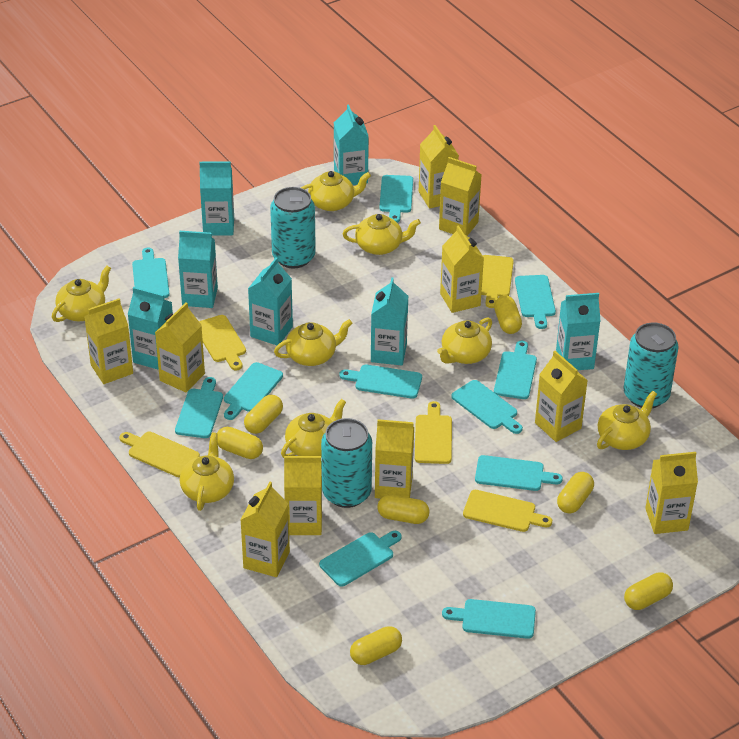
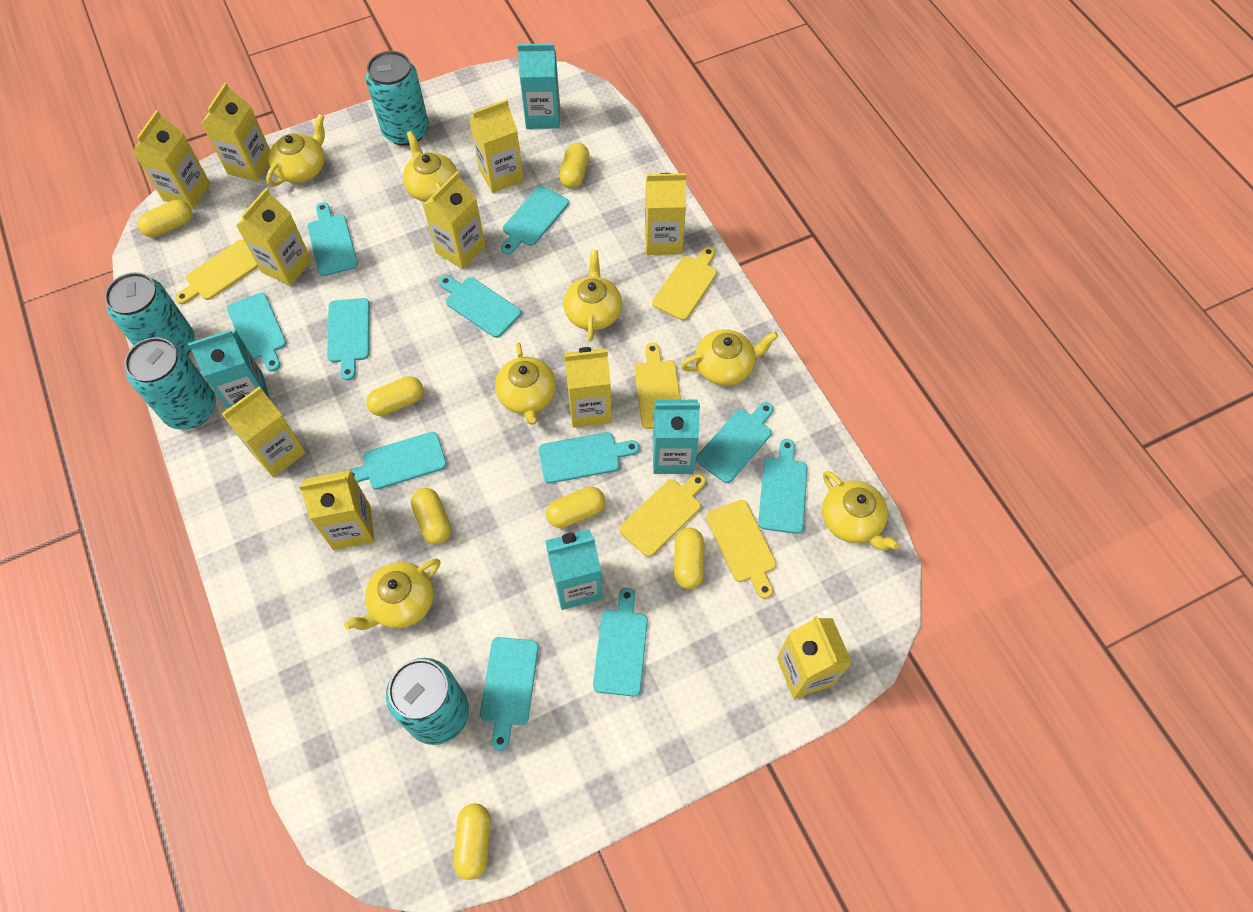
turquoise can: [270,187,316,268] [321,418,372,508] [623,322,679,408] = 3 -> [105,272,195,355] [124,337,216,430] [366,51,429,146] [386,658,469,745] = 4
turquoise carton: [127,287,173,370] [178,231,218,308] [199,161,234,236] [248,257,293,345] [334,104,369,185] [371,277,408,365] [556,293,600,370] = 7 -> [188,330,270,409] [518,44,560,129] [545,529,603,610] [653,400,700,474] = 4
yellow teapot: [52,266,111,322] [180,432,234,511] [274,319,352,366] [281,399,346,458] [301,171,371,211] [343,214,421,255] [437,318,492,364] [597,391,657,450] = 8 -> [266,114,325,186] [344,559,440,630] [403,131,457,202] [495,343,556,425] [563,250,622,342] [681,329,778,386] [822,471,899,550] = 7

